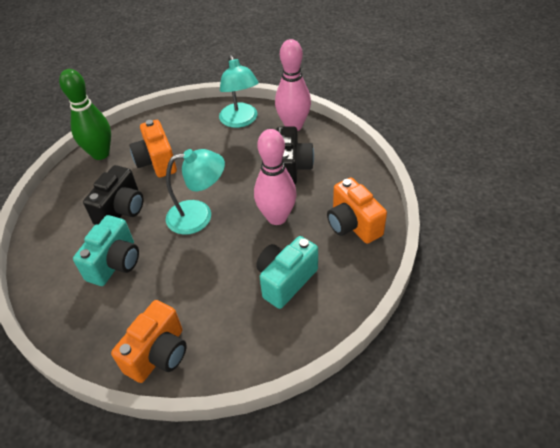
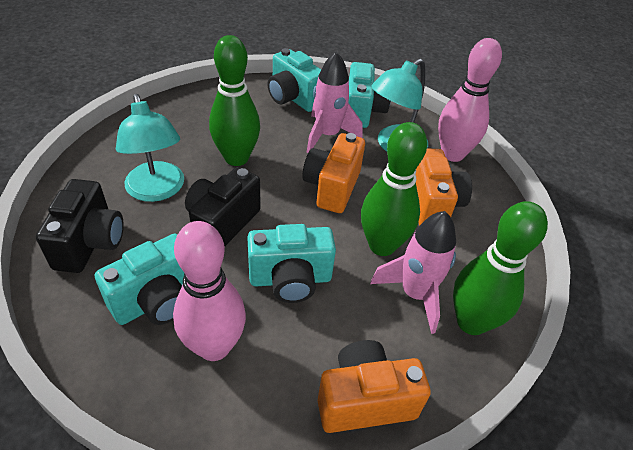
green bowling pin: [59,69,111,160] = 1 -> [209,35,260,166] [361,122,427,256] [453,201,548,335] = 3
pink rocket: none = 0 -> [307,51,362,153] [370,211,456,334] = 2
turquoise camera: [73,215,139,286] [256,236,318,309] = 2 -> [95,234,184,325] [247,224,336,303] [267,48,321,112] [348,62,391,128] = 4

